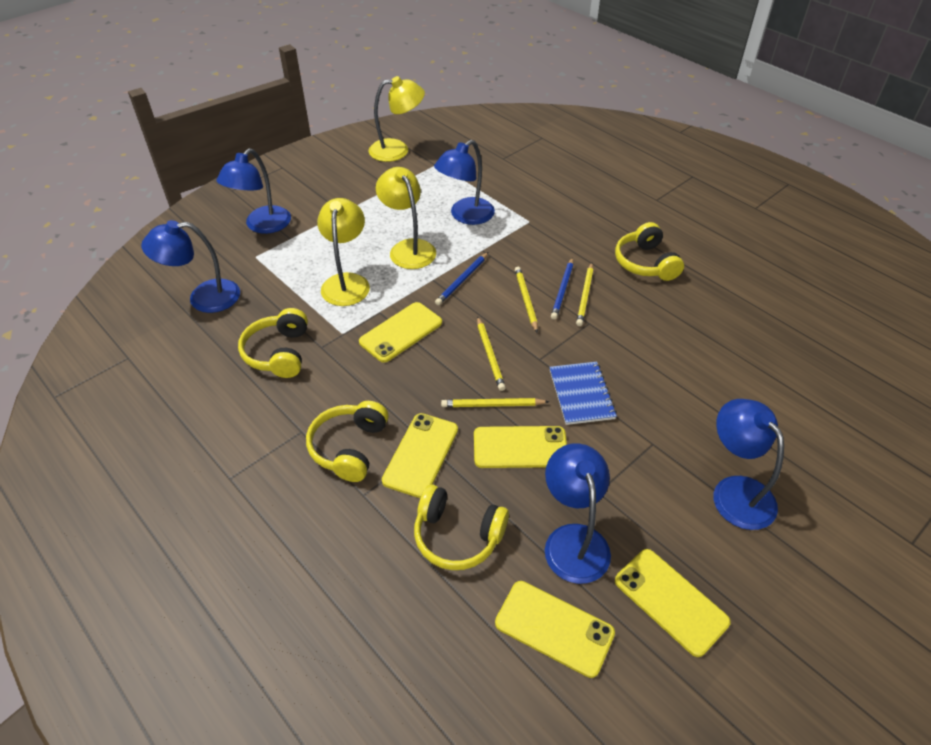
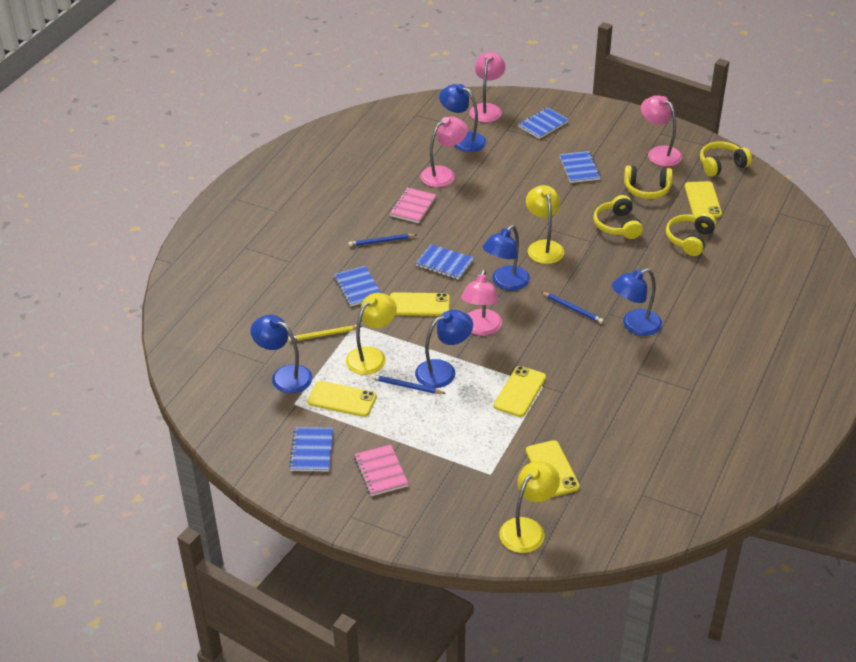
blue notebook: [549,362,617,425] = 1 -> [289,427,333,471] [334,266,381,306] [416,244,473,280] [518,107,569,139] [560,151,601,183] = 5
blue pencil: [435,252,488,305] [551,257,573,320] = 2 -> [348,234,417,246] [371,374,446,394] [541,292,604,323] = 3
pink lamp: none = 0 -> [420,116,468,187] [461,269,502,336] [469,52,506,122] [641,95,682,167] = 4
pink notebook: none = 0 -> [354,444,408,496] [389,187,437,223] = 2
yellow pencil: [441,398,549,407] [477,316,506,391] [515,267,538,332] [576,263,593,326] = 4 -> [288,326,362,342] = 1

